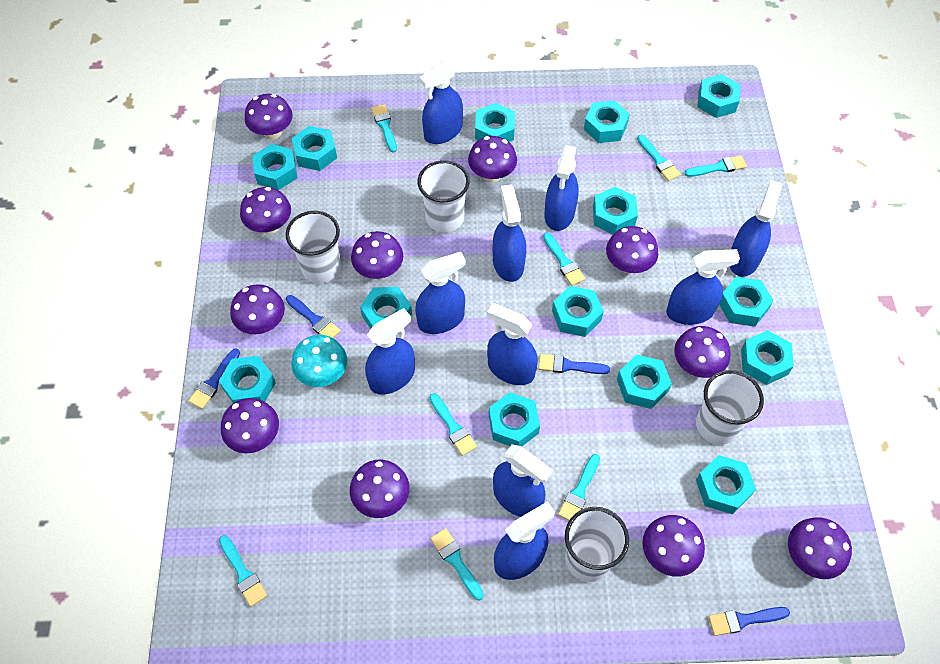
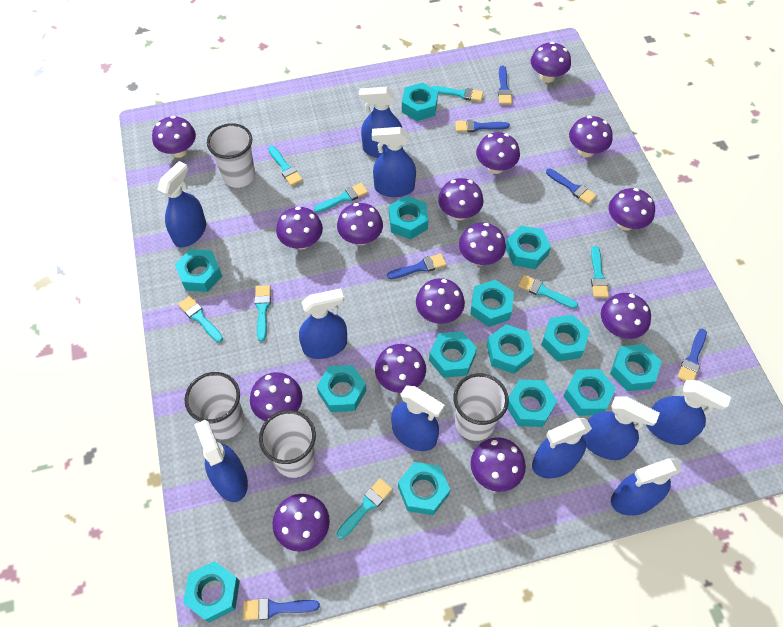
blue brush: [188,348,240,409] [286,295,341,338] [538,354,610,374] [708,607,790,636] = 4 -> [243,598,320,620] [387,253,447,279] [455,120,510,132] [498,66,512,104] [546,169,597,204] [677,329,707,381] = 6
purple mushroom: [221,398,279,454] [230,284,285,334] [240,187,291,234] [245,94,293,140] [350,460,410,518] [351,231,403,279] [468,136,517,182] [606,226,658,274] [642,515,705,577] [674,326,730,378] [788,518,852,579] = 11 -> [152,116,196,158] [250,372,302,421] [273,494,330,552] [276,207,323,250] [337,203,383,245] [375,344,426,393] [416,278,465,324] [438,178,484,220] [459,223,506,265] [471,437,526,492] [476,132,520,174] [531,42,571,83] [569,116,613,157] [601,293,651,339] [609,188,655,231] = 15
turquoise mushroom: [291,335,347,387] = 1 -> none = 0

